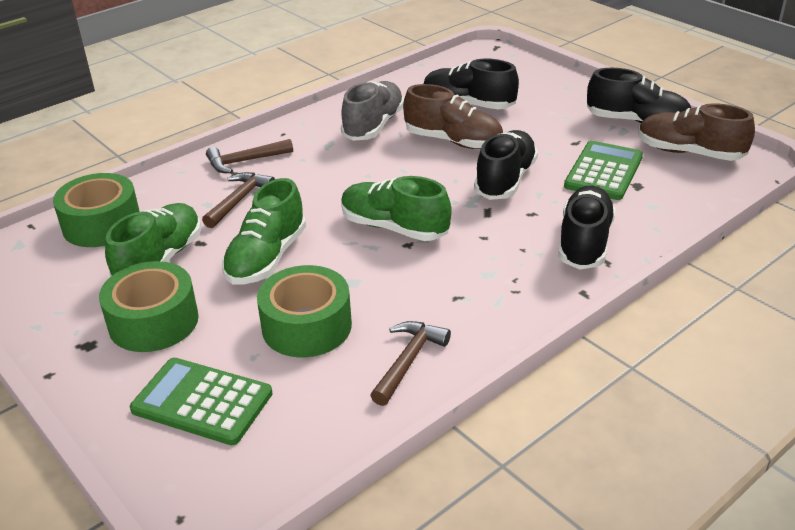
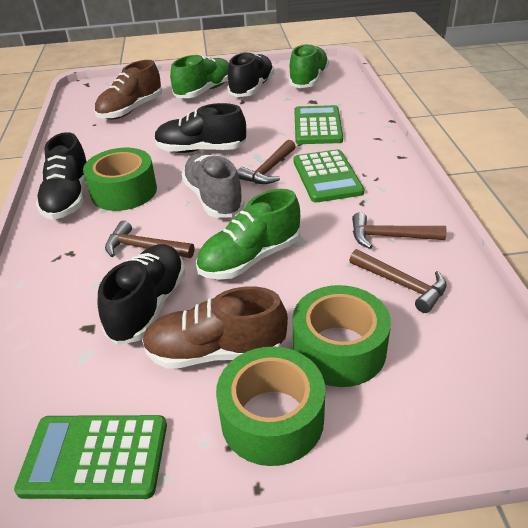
brown hammer: [202,172,275,228] [206,139,293,173] [370,321,451,406] = 3 -> [105,221,194,258] [237,140,296,184] [349,249,447,313] [352,212,447,249] = 4
green calculator: [130,358,273,445] [564,141,643,200] = 2 -> [14,415,167,499] [294,149,364,203] [295,105,343,144] = 3

